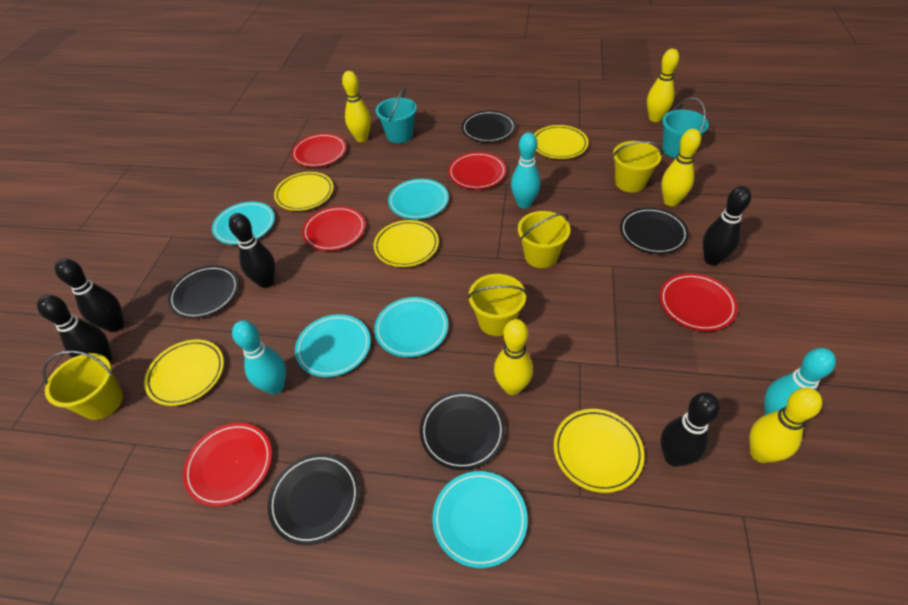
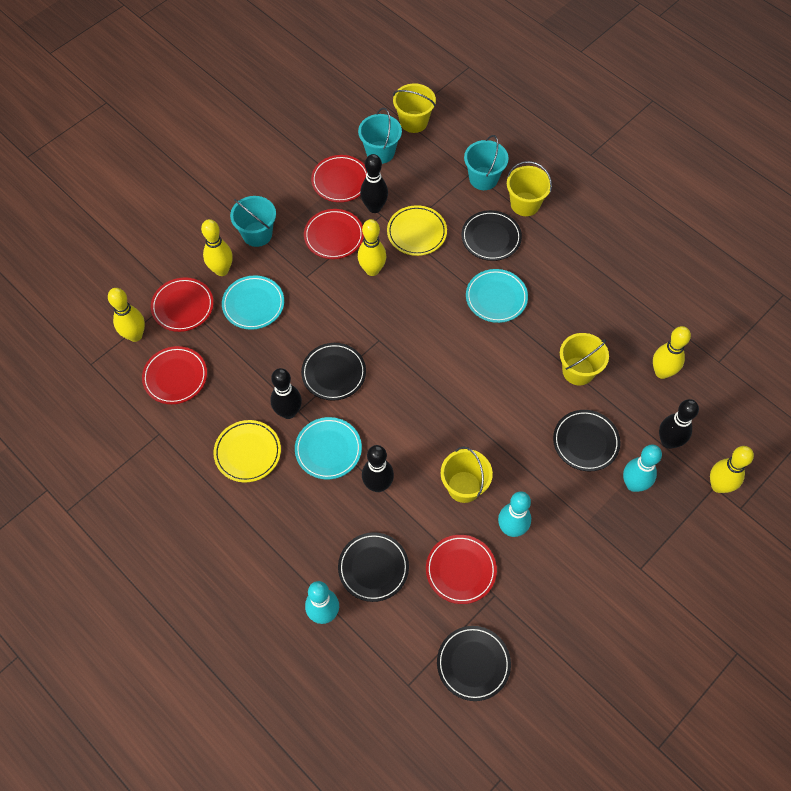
black bowling pin: [37,295,112,362] [55,258,124,332] [229,213,275,288] [661,392,720,467] [703,186,751,265] = 5 -> [270,368,302,419] [360,154,388,213] [362,445,394,492] [659,399,699,449] = 4
turquoise bucket: [376,88,417,143] [662,98,709,158] = 2 -> [230,196,276,247] [358,108,402,164] [464,135,509,190] = 3
turquoise plate: [212,202,275,245] [295,314,371,377] [374,297,449,357] [388,179,449,219] [432,471,528,568] = 5 -> [222,275,284,330] [295,417,362,479] [466,269,528,323] = 3
yellow plate: [144,339,224,406] [274,172,333,211] [374,220,439,267] [534,125,589,159] [554,409,644,493] = 5 -> [214,420,281,482] [387,205,447,256] = 2

